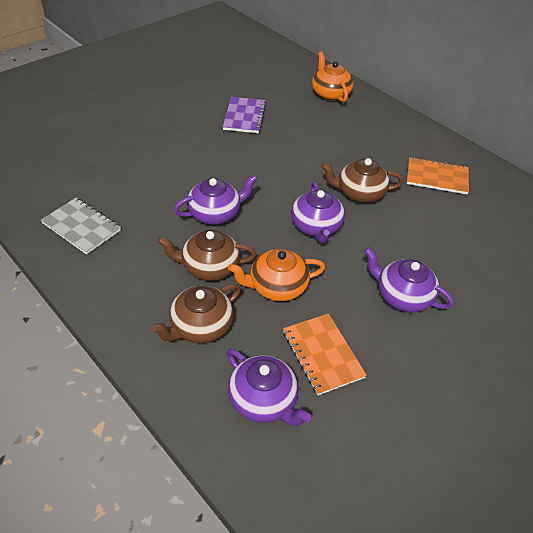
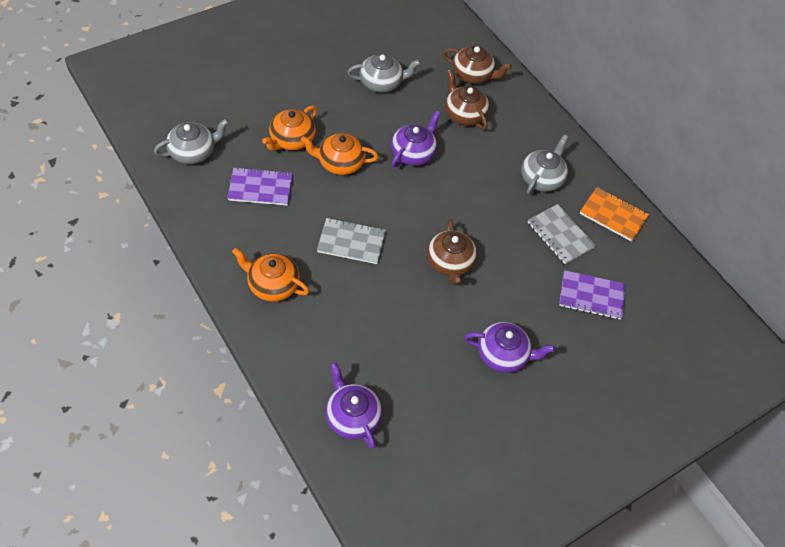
grey notebook: [41,198,121,254] = 1 -> [317,218,386,264] [528,204,596,264] = 2
grey teapot: none = 0 -> [154,119,229,164] [348,54,421,93] [521,135,568,194] = 3
orange notebook: [283,313,367,395] [407,157,469,194] = 2 -> [580,187,649,242] = 1
orange teapot: [228,249,325,301] [312,51,354,102] = 2 -> [232,248,309,302] [262,105,317,151] [301,133,378,175] = 3
purple notebook: [223,97,266,133] = 1 -> [227,167,292,206] [559,270,626,320] = 2
purple teapot: [174,175,257,225] [227,349,312,426] [291,181,345,243] [364,247,454,312] = 4 -> [325,362,382,449] [391,111,441,167] [464,322,555,373] = 3

